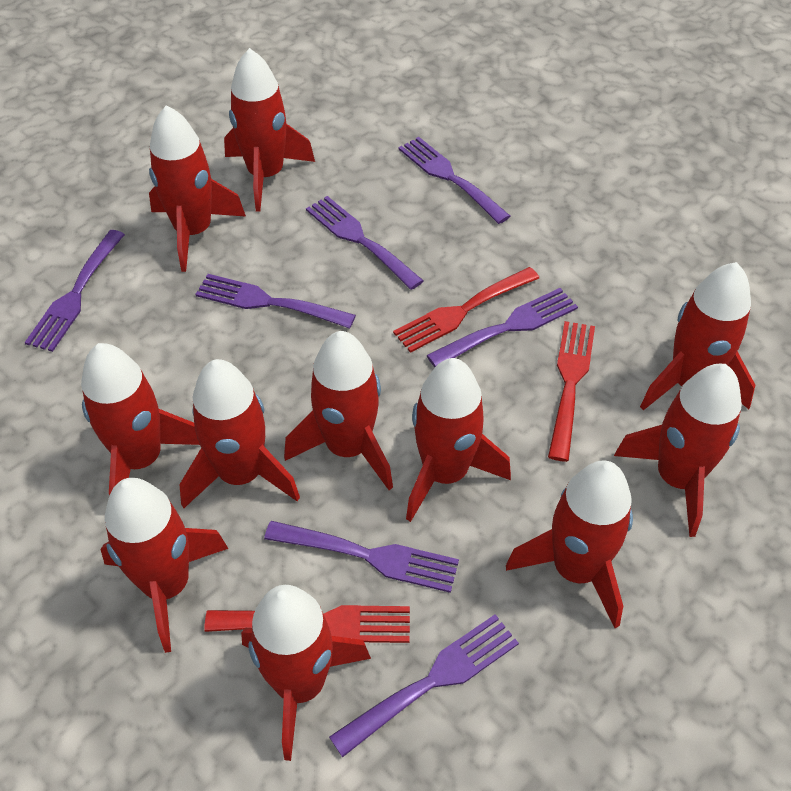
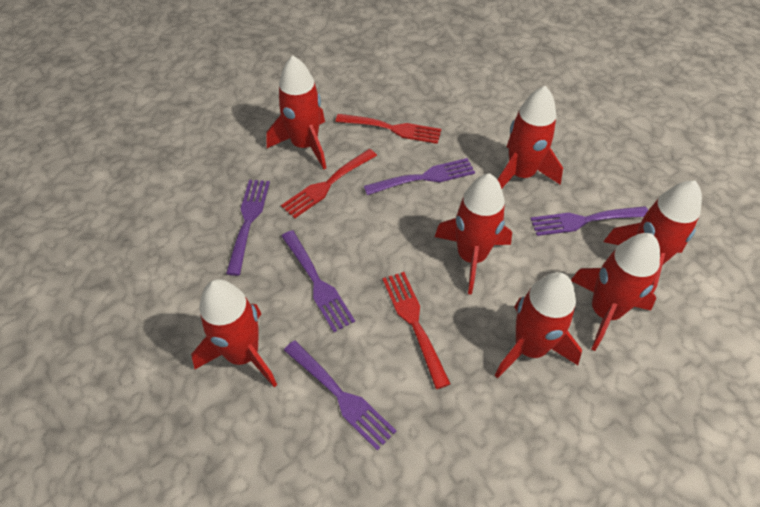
purple fork: [25,230,125,352] [195,274,356,329] [264,521,459,593] [306,196,424,290] [329,614,519,757] [398,137,510,224] [426,288,578,367] = 7 -> [226,180,270,276] [281,230,355,332] [284,340,396,451] [364,158,475,195] [530,206,648,236] = 5
red rocket: [81,343,200,496] [101,478,228,653] [149,105,246,272] [179,359,300,508] [224,48,315,212] [241,585,371,761] [284,331,393,490] [406,358,511,522] [506,461,633,628] [614,364,742,537] [640,262,755,410] = 11 -> [191,279,277,387] [266,56,326,169] [435,173,512,295] [495,272,582,378] [498,86,563,189] [571,233,660,351] [603,180,702,293] = 7

